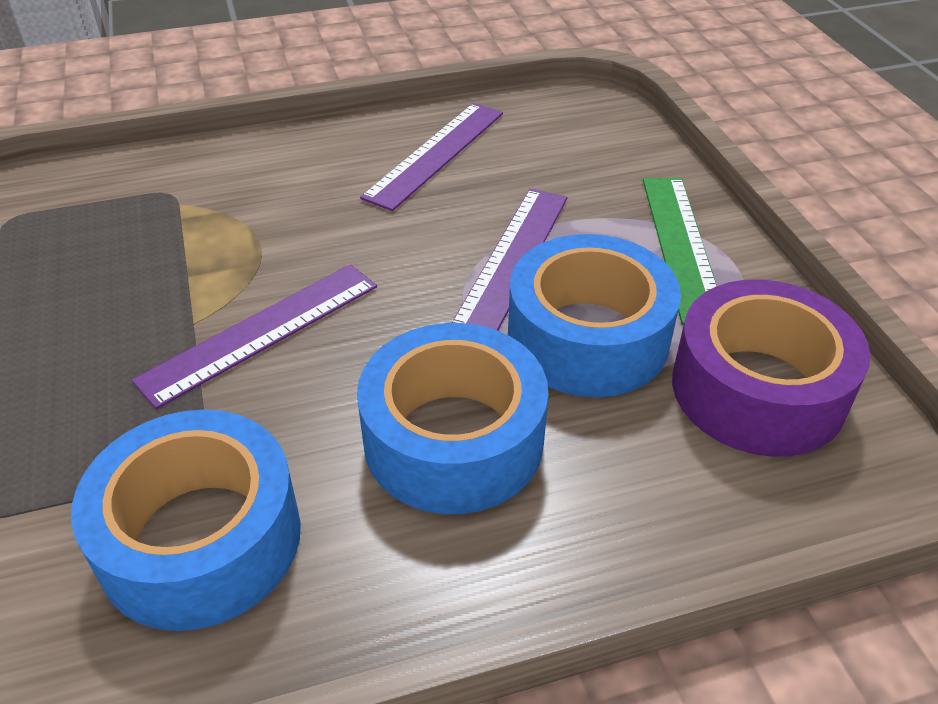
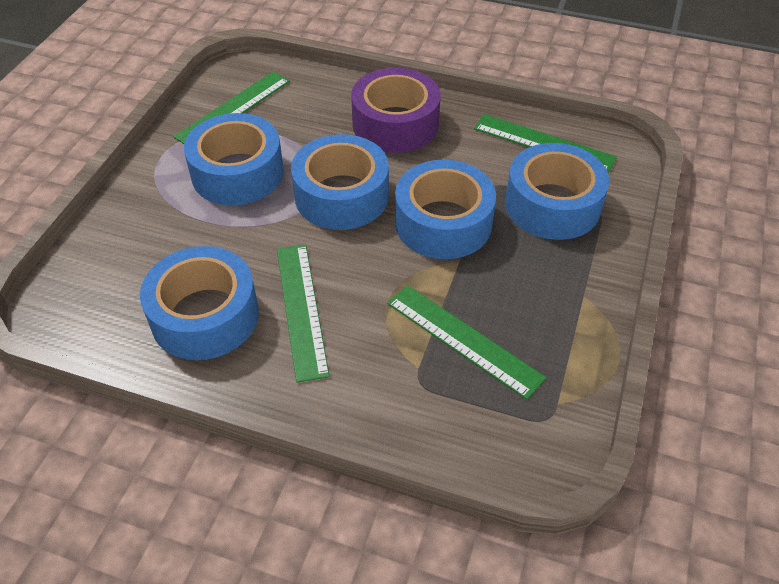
blue tape: [71,409,301,631] [357,323,549,514] [508,234,681,397] = 3 -> [140,246,259,360] [184,113,283,205] [291,134,389,230] [395,160,496,259] [505,143,609,240] = 5
green ruler: [643,178,717,325] = 1 -> [174,72,290,144] [277,245,330,383] [387,285,546,400] [474,114,617,173] = 4
purple ruler: [132,264,377,409] [360,103,503,211] [452,189,567,331] = 3 -> none = 0

